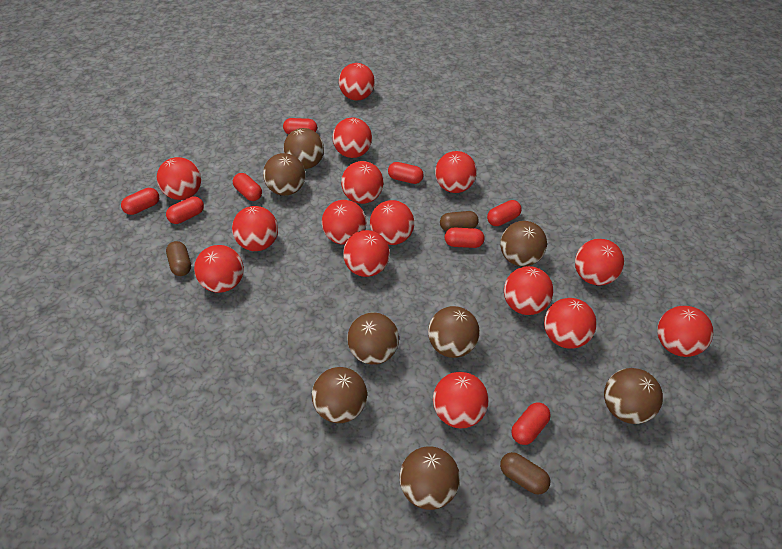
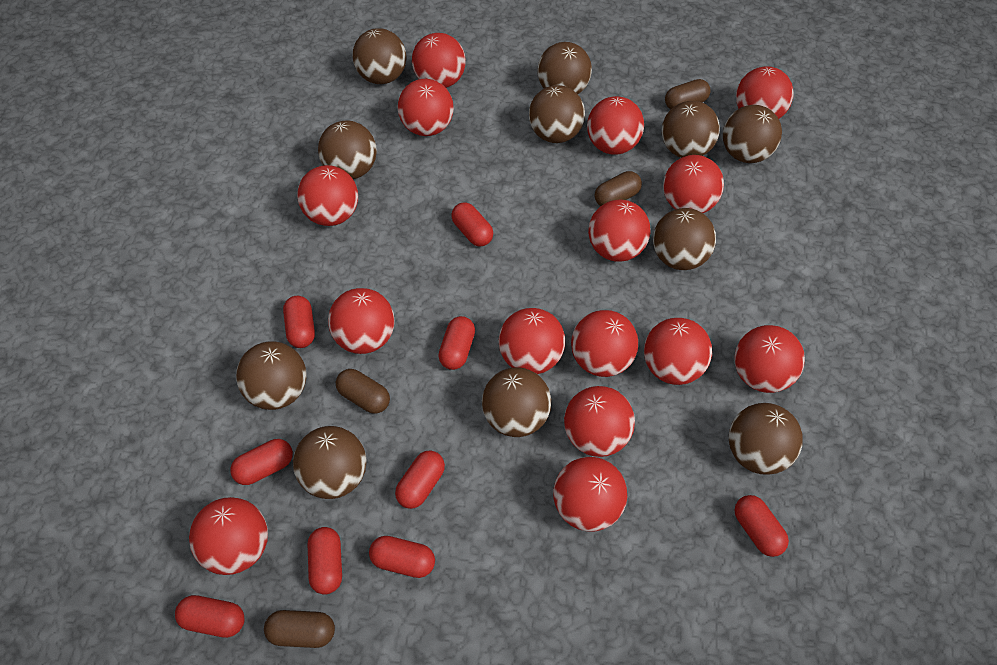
brown ball: [263,153,305,196] [284,128,324,169] [312,367,367,423] [347,313,399,365] [399,446,460,510] [428,306,480,358] [500,221,547,267] [604,368,663,424] = 8 -> [236,341,306,410] [293,426,367,499] [318,121,377,179] [352,28,407,84] [482,367,551,437] [529,85,585,143] [538,42,592,94] [653,208,716,270] [662,101,720,158] [723,105,782,163] [729,403,803,475] = 11
brown capsule: [166,241,191,276] [440,211,479,231] [500,452,550,495] = 3 -> [264,610,335,648] [336,369,390,414] [594,171,642,206] [665,79,711,109] = 4
red capsule: [121,188,159,215] [166,196,204,224] [233,173,262,201] [283,118,317,134] [388,162,424,184] [445,228,485,248] [487,200,522,226] [511,402,551,445] = 8 -> [175,595,245,638] [230,439,293,485] [283,296,315,348] [308,527,342,595] [369,536,435,578] [395,450,445,509] [438,316,475,370] [451,202,493,247] [734,495,789,557] = 9

